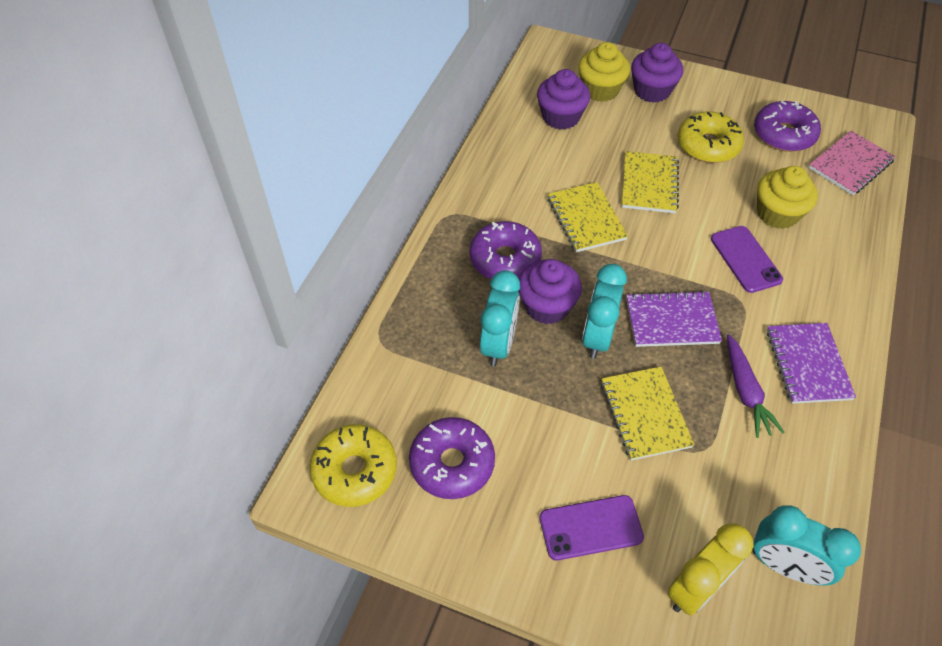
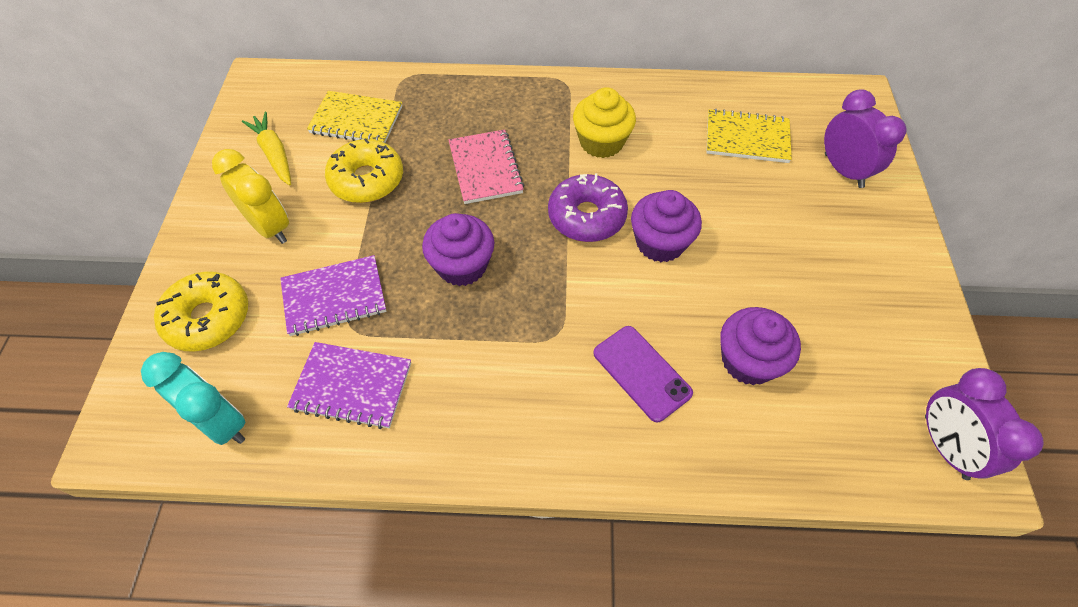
purple carrot: [727,334,785,438] = 1 -> none = 0
purple clock: none = 0 -> [824,89,907,188] [925,368,1044,480] = 2
purple donut: [409,417,495,499] [469,221,542,279] [754,101,821,152] = 3 -> [548,174,628,242] = 1
purple phone: [540,495,644,560] [711,226,783,293] = 2 -> [593,326,693,422] = 1
turquoise clock: [480,270,520,366] [582,264,627,359] [752,505,861,586] = 3 -> [141,352,245,445] = 1
yellow carrot: none = 0 -> [242,112,291,186] = 1
yellow cupcake: [578,42,630,102] [757,166,818,229] = 2 -> [573,87,636,158] = 1
yellow notebook: [548,182,628,252] [601,367,695,461] [622,151,679,213] = 3 -> [307,91,402,143] [707,109,792,163] = 2

